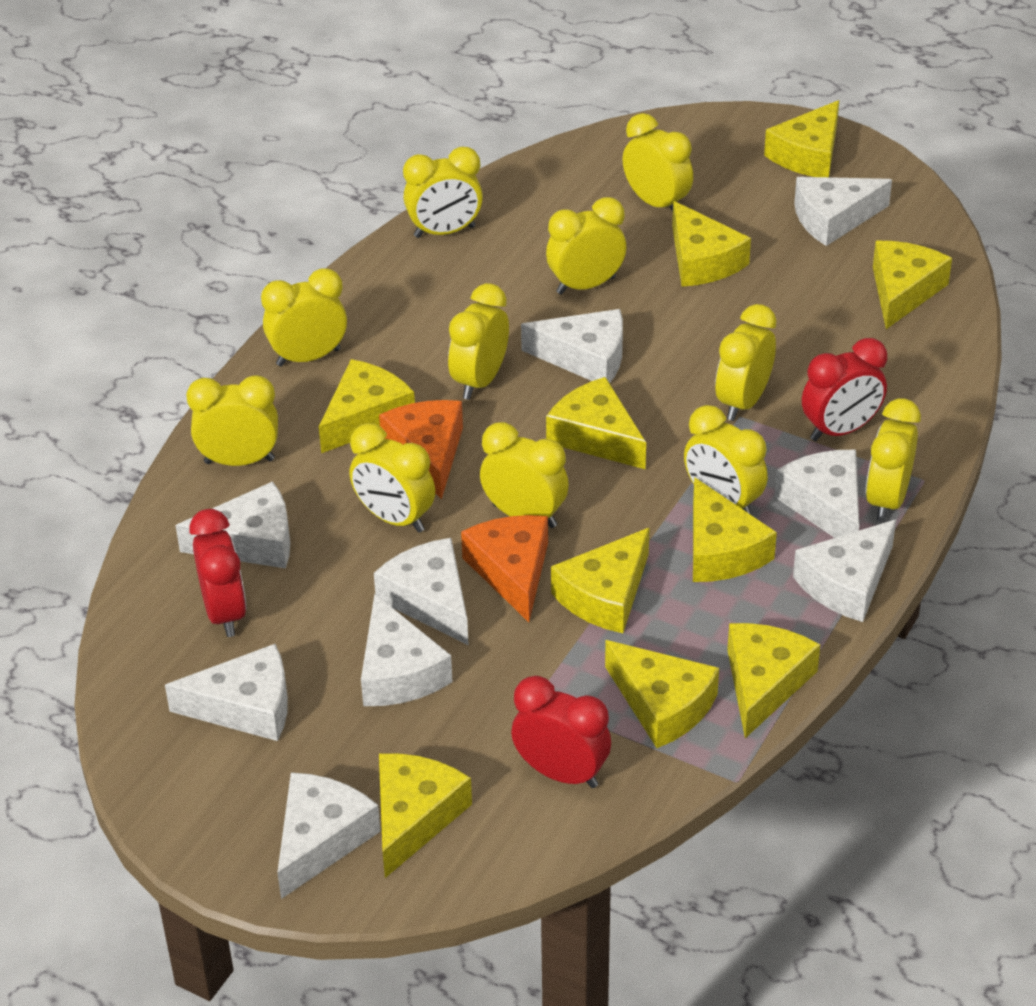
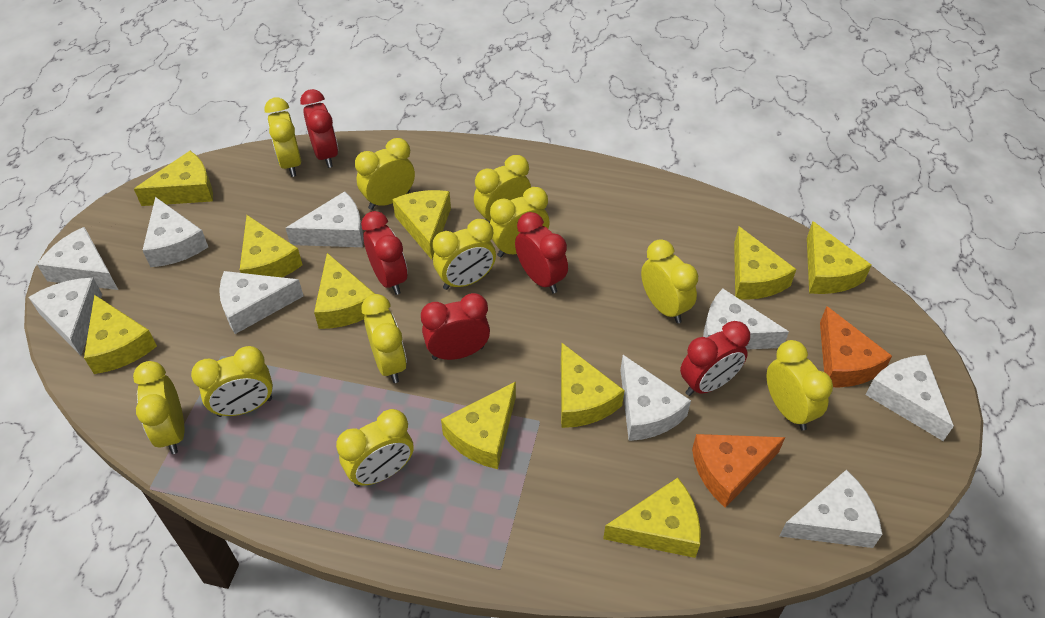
red clock: [189,509,247,637] [511,676,611,788] [802,338,887,441] = 3 -> [300,89,338,168] [361,211,408,295] [421,293,490,360] [515,212,568,293] [680,321,750,396] = 5

